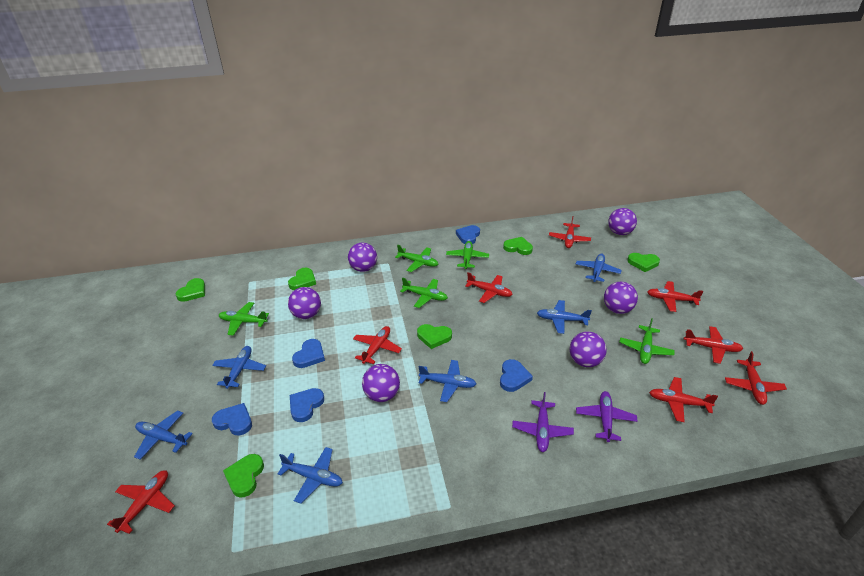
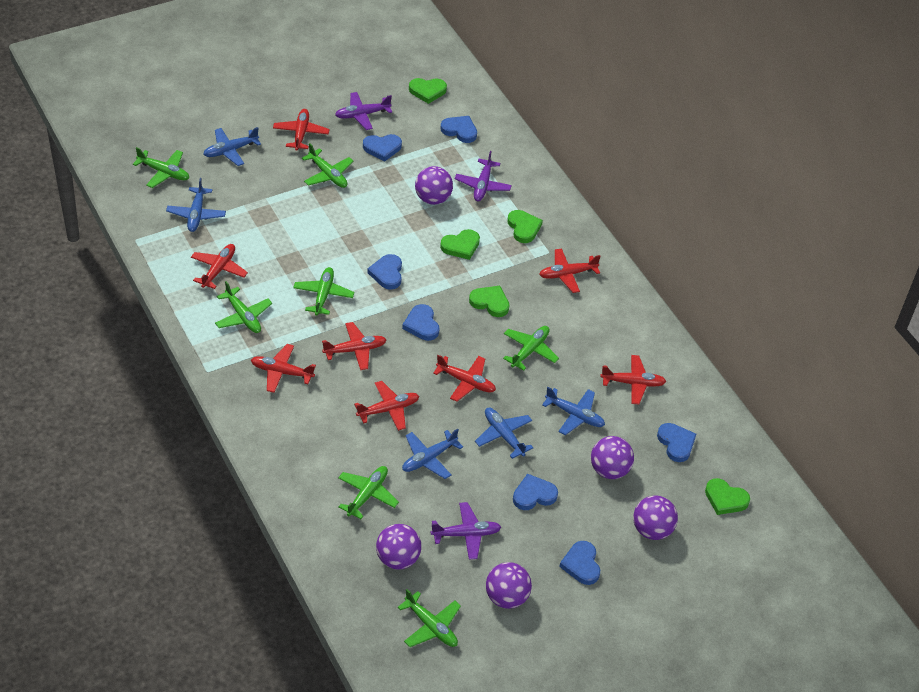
blue heart: [212,403,252,435] [290,388,324,422] [292,339,325,368] [456,225,480,244] [500,359,533,392] = 5 -> [363,134,402,162] [367,254,402,290] [402,304,439,341] [441,116,477,143] [513,474,558,510] [559,541,600,585] [657,423,696,462] = 7
blue plane: [134,410,193,460] [212,346,266,389] [278,447,343,504] [419,360,476,402] [537,300,592,334] [576,254,622,282] = 6 -> [166,178,226,232] [203,127,261,166] [402,428,463,479] [475,408,533,459] [542,387,605,435] = 5
green heart: [176,278,205,302] [223,454,264,497] [288,268,316,290] [417,324,452,349] [503,237,533,255] [627,253,660,272] = 6 -> [409,78,447,104] [440,229,480,260] [469,286,510,317] [507,210,543,243] [705,478,750,515] = 5
green plane: [219,302,269,336] [395,245,438,272] [400,278,448,308] [446,241,489,269] [619,318,675,364] = 5 -> [133,147,189,188] [215,281,272,333] [293,267,354,316] [302,143,353,188] [338,466,399,519] [398,589,461,647] [503,326,559,371] = 7
purple ball: [288,287,321,319] [348,243,377,272] [362,364,400,402] [570,331,607,367] [604,282,638,314] [608,208,637,235] = 6 -> [376,524,421,570] [415,166,453,205] [486,562,532,609] [591,436,634,479] [633,496,678,540] = 5
purple plane: [512,392,574,452] [576,391,638,442] = 2 -> [335,92,392,130] [431,502,501,560] [455,151,512,201] = 3

